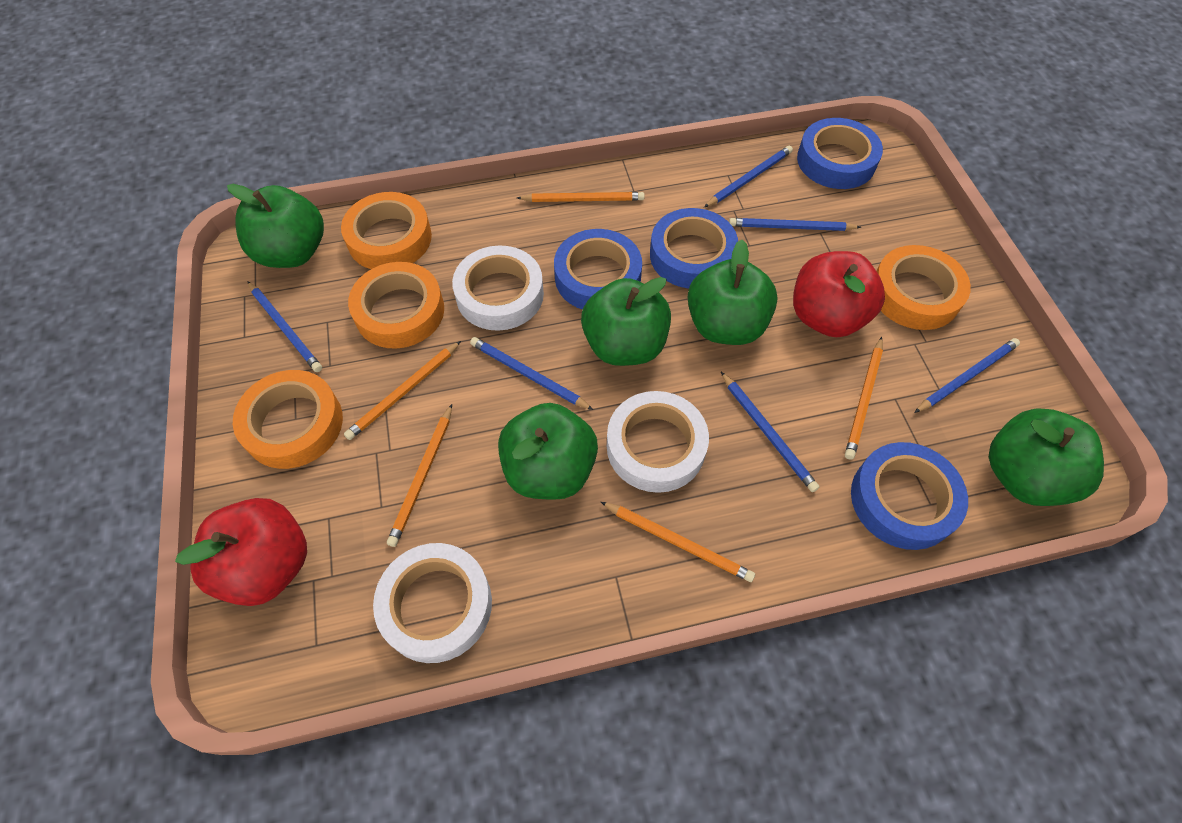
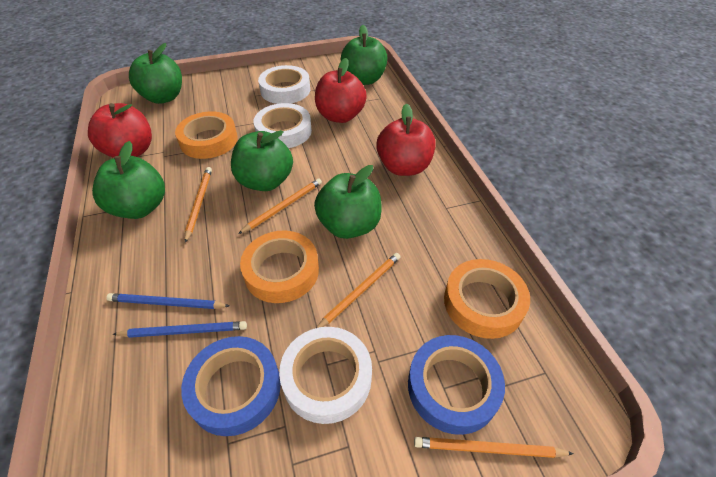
blue pencil: [247,281,322,372] [470,337,593,410] [704,146,793,207] [721,372,819,492] [729,218,861,231] [914,338,1020,413] = 6 -> [106,293,229,309] [112,321,247,338] = 2
blue tape: [554,229,642,310] [650,208,738,289] [797,118,883,189] [851,442,968,550] = 4 -> [181,336,281,436] [408,335,505,435] = 2
orange pencil: [344,341,461,440] [387,404,452,547] [517,192,645,202] [601,502,755,582] [845,337,883,460] = 5 -> [185,167,212,243] [238,178,322,234] [316,253,401,328] [414,437,574,458] = 4
orange tape: [233,370,343,469] [341,192,432,269] [348,262,444,349] [876,245,971,330] = 4 -> [175,111,238,159] [240,231,319,303] [444,259,530,339] = 3
red apple: [175,498,307,606] [793,251,885,337] = 2 -> [88,103,152,158] [315,58,367,123] [376,103,436,176] = 3

